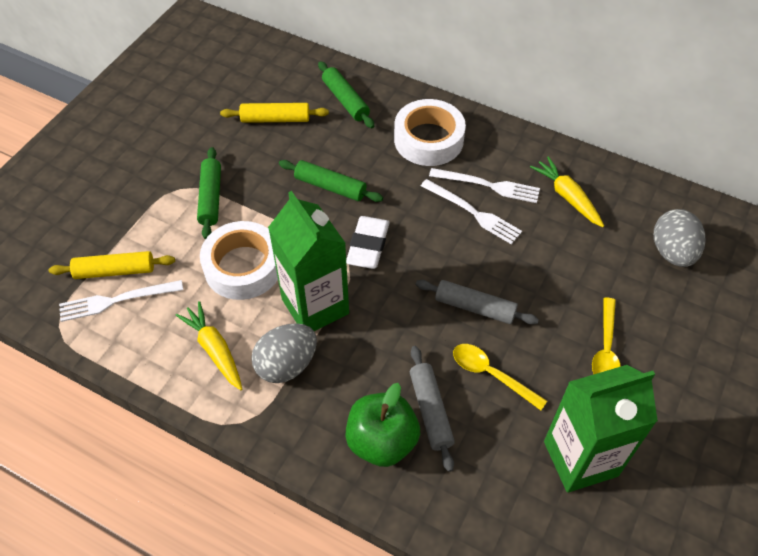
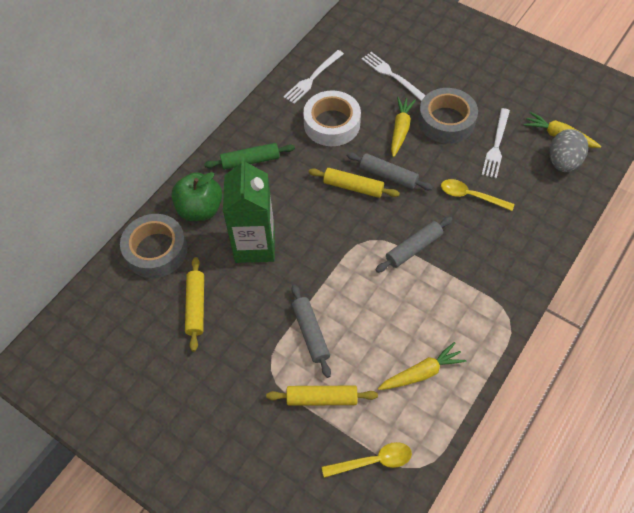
green carton: [268,191,349,331] [544,365,658,493] = 2 -> [223,156,275,263] = 1
green rolling pin: [197,147,221,239] [279,160,383,202] [318,61,374,128] = 3 -> [204,143,295,170] = 1
grey egg: [251,323,317,383] [654,209,705,267] = 2 -> [549,129,588,172] = 1
grey rolling pin: [410,346,455,472] [415,280,539,325] = 2 -> [291,284,331,378] [347,152,433,190] [376,217,453,273] = 3
grey tape: none = 0 -> [120,214,188,278] [418,88,478,144] = 2
white eraser: [346,216,389,269] = 1 -> none = 0
white tape: [200,221,278,300] [394,99,466,166] = 2 -> [303,90,361,146] = 1
yellow carrot: [176,301,242,390] [530,156,604,227] = 2 -> [378,342,466,390] [391,97,416,157] [523,112,601,148] = 3
yellow rolling pin: [49,251,175,279] [220,103,329,123] = 2 -> [185,257,204,352] [266,386,378,406] [309,168,400,198] = 3

